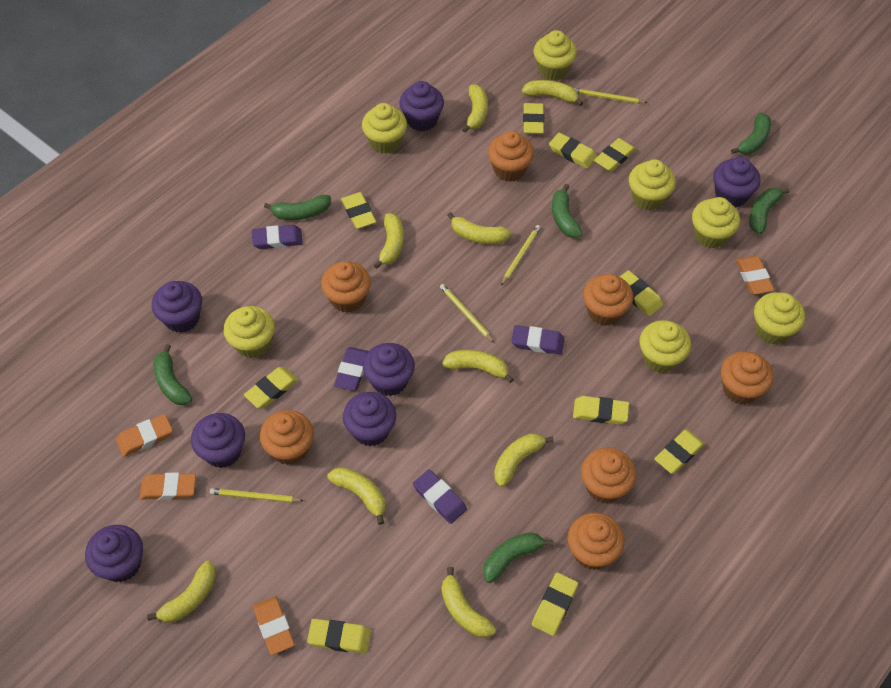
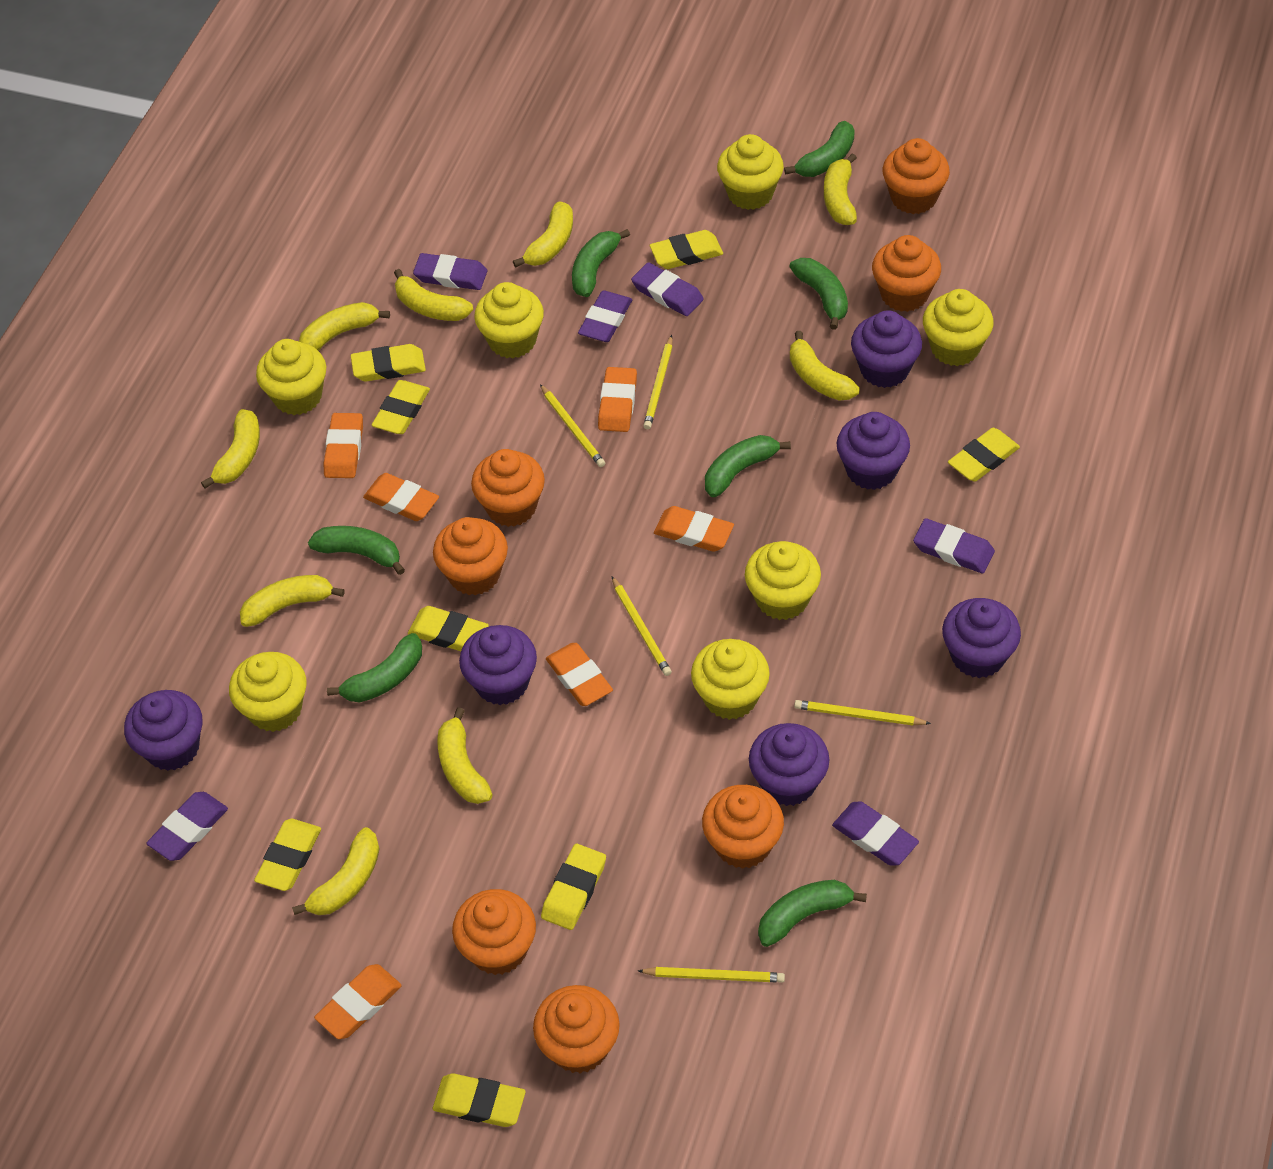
green banana: [154,344,192,405] [264,195,331,220] [483,532,553,583] [552,184,582,238] [731,112,771,154] [749,188,790,234] = 6 -> [308,526,405,575] [327,633,422,702] [572,229,630,297] [705,435,791,497] [758,880,867,947] [784,121,855,177] [789,258,848,330] = 7
orange eraser: [116,414,173,457] [140,473,196,500] [253,596,295,655] [736,256,774,295] = 4 -> [314,964,402,1039] [323,413,363,478] [363,473,439,521] [546,643,613,706] [598,367,637,432] [654,506,734,552] = 6
purple cupcake: [85,525,143,582] [152,281,202,333] [191,413,245,468] [343,392,396,446] [363,343,415,396] [399,81,444,131] [713,157,761,208] = 7 -> [124,690,203,771] [459,625,537,705] [749,723,829,806] [837,412,910,490] [851,310,922,388] [942,598,1021,678] = 6
purple eraser: [252,225,303,249] [334,347,369,391] [413,469,467,524] [511,325,565,355] = 4 -> [146,792,228,861] [413,253,487,290] [578,290,632,342] [631,262,704,316] [832,801,919,866] [913,518,995,573] = 6
yellow eraser: [244,367,298,408] [307,619,371,654] [341,192,376,229] [523,103,544,134] [532,572,578,636] [549,133,597,169] [573,396,629,424] [594,138,636,172] [620,270,663,316] [654,429,705,474] = 10 -> [254,819,321,891] [350,344,426,382] [372,380,430,434] [408,606,489,651] [433,1073,526,1127] [541,844,606,930] [650,230,723,269] [948,428,1020,482] = 8
yellow pencil: [210,488,304,503] [440,284,494,343] [501,225,541,286] [575,88,648,104] = 4 -> [540,384,605,467] [612,576,672,676] [638,967,785,983] [643,335,672,429] [794,700,931,726] = 5

